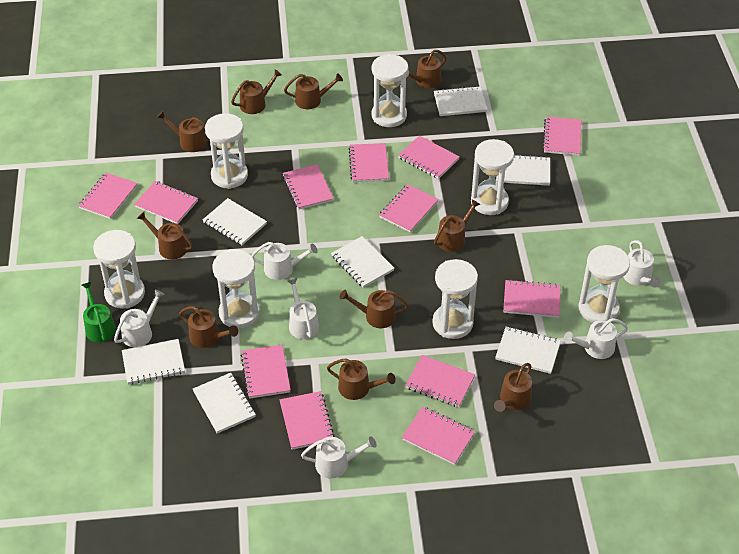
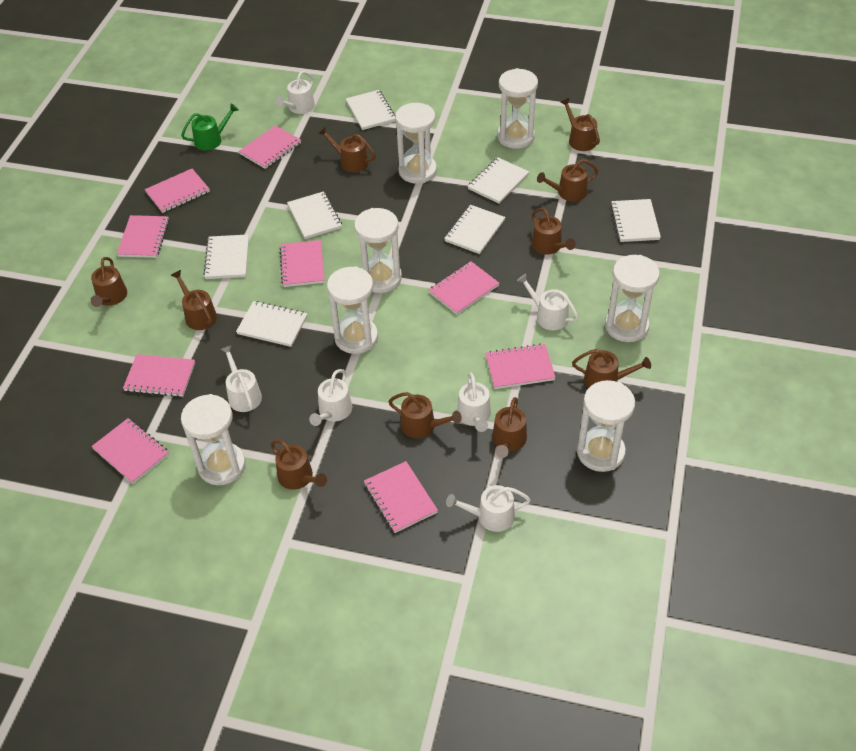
pink notebook: [78,172,138,219] [134,181,198,224] [240,345,291,399] [279,391,335,450] [283,164,334,210] [348,143,389,182] [379,184,439,233] [398,135,460,179] [402,406,475,465] [405,355,475,407] [503,279,561,318] [543,116,582,156] = 12 -> [91,418,169,484] [117,215,169,258] [123,354,195,397] [145,169,210,213] [239,125,301,169] [279,240,324,287] [364,461,438,533] [429,261,499,315] [485,344,556,389] = 9

